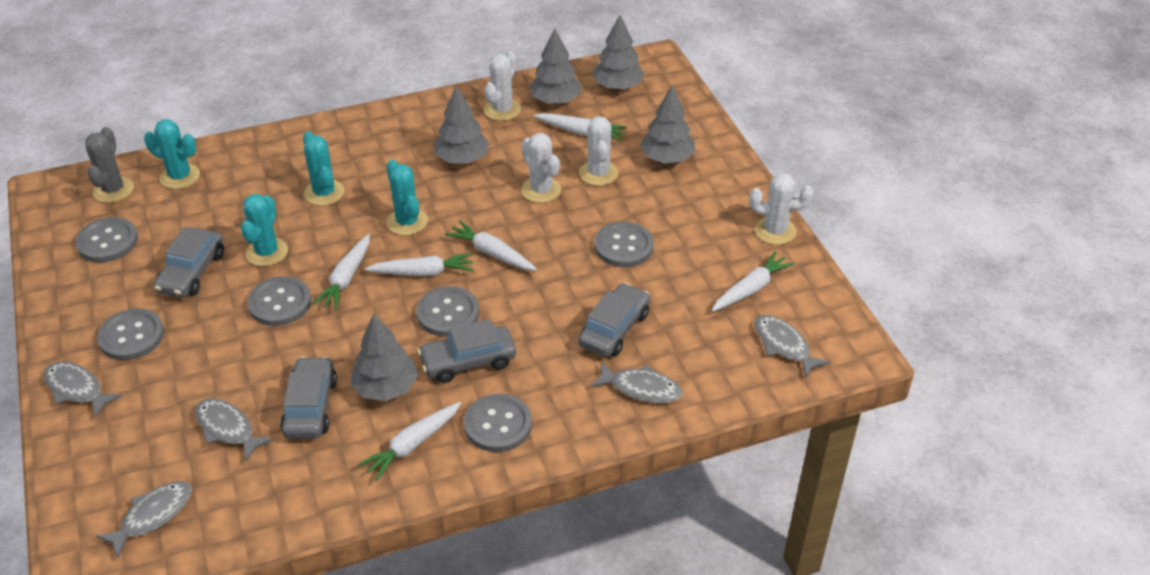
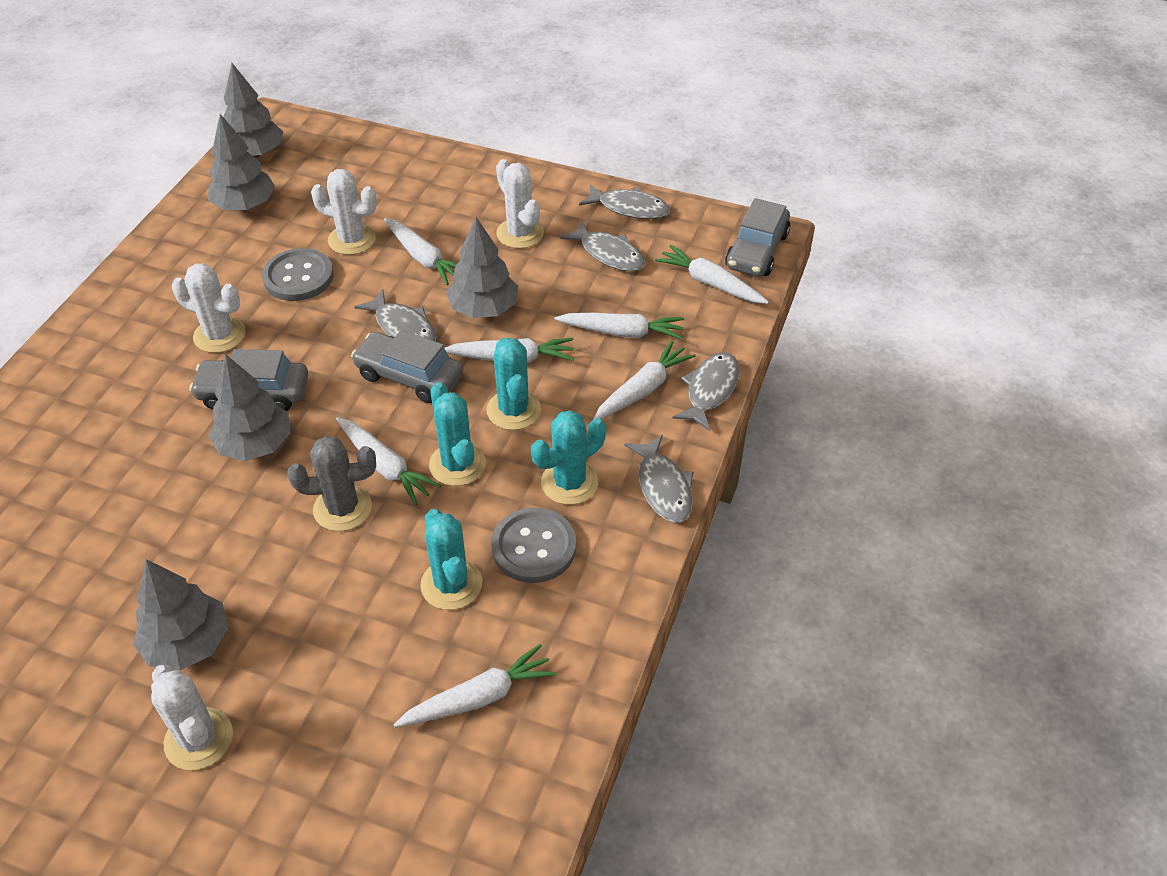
grey button: [75,217,138,263] [97,308,164,360] [247,276,311,326] [416,286,479,337] [464,394,532,452] [595,222,654,267] = 6 -> [262,248,334,301] [491,507,576,583] = 2
grey car: [154,227,224,298] [280,356,337,439] [418,319,516,383] [578,283,650,357] = 4 -> [189,349,308,411] [351,330,463,403] [725,198,790,277] = 3
white carrot: [313,234,370,310] [358,402,461,481] [365,253,474,277] [445,221,537,271] [534,113,627,141] [712,251,794,312] = 6 -> [336,417,441,505] [384,218,457,285] [394,644,557,728] [444,338,574,363] [554,313,684,340] [593,340,696,420] [655,245,769,304] = 7

